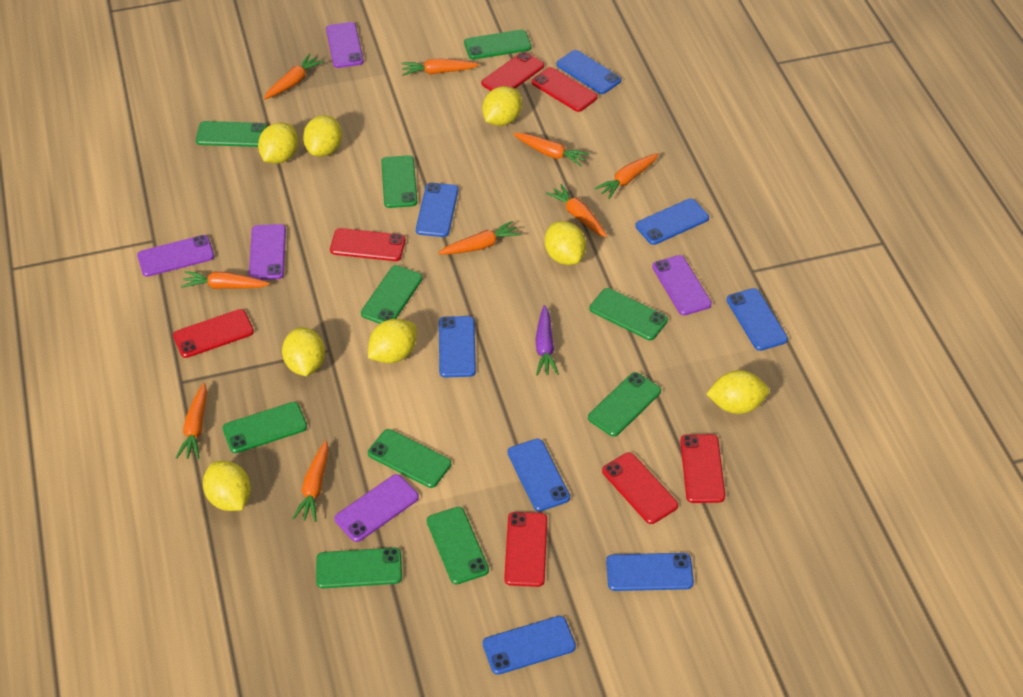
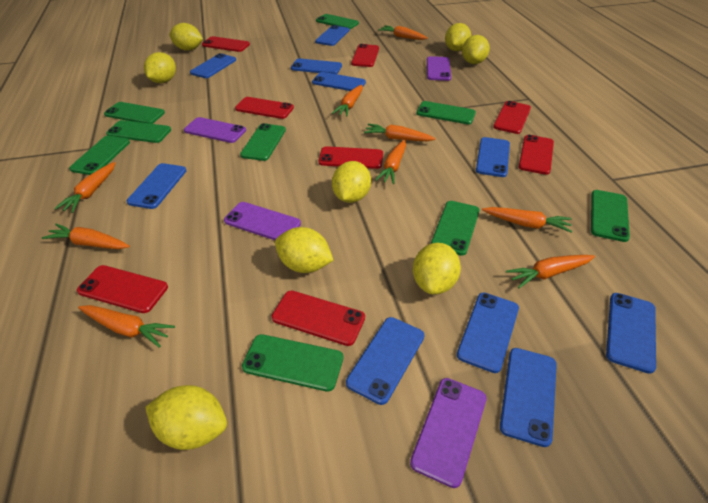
blue phone: [416,183,458,237] [439,316,476,378] [483,616,576,675] [508,439,570,511] [556,50,621,94] [606,553,694,591] [635,199,709,245] [727,288,788,351] = 8 -> [127,163,186,209] [190,53,236,78] [291,58,342,74] [312,72,366,91] [315,25,349,46] [346,317,424,405] [457,293,519,373] [476,137,510,177] [500,348,557,447] [606,293,656,374] = 10
green phone: [196,121,267,147] [223,402,307,453] [316,548,402,588] [361,265,423,324] [368,429,451,488] [381,155,417,208] [427,507,489,585] [464,30,532,60] [588,372,661,437] [590,288,668,340] = 10 -> [69,136,130,175] [104,102,165,124] [106,120,171,143] [240,123,286,161] [242,334,343,392] [316,14,359,29] [417,101,476,124] [431,201,480,256] [591,190,630,242] = 9
purple carrot: [535,305,559,376] = 1 -> none = 0
purple phone: [137,235,214,277] [249,224,286,280] [326,22,364,68] [334,474,419,542] [652,255,712,316] = 5 -> [184,117,246,143] [224,202,301,240] [410,378,487,488] [427,56,451,81] = 4
red phone: [173,309,254,358] [330,228,406,261] [481,52,544,91] [504,512,547,587] [532,67,598,112] [602,452,678,524] [680,434,725,503] = 7 -> [77,265,168,313] [202,36,250,52] [235,97,294,119] [272,291,365,346] [318,146,383,169] [351,44,379,67] [493,101,531,134] [519,135,554,175] = 8

